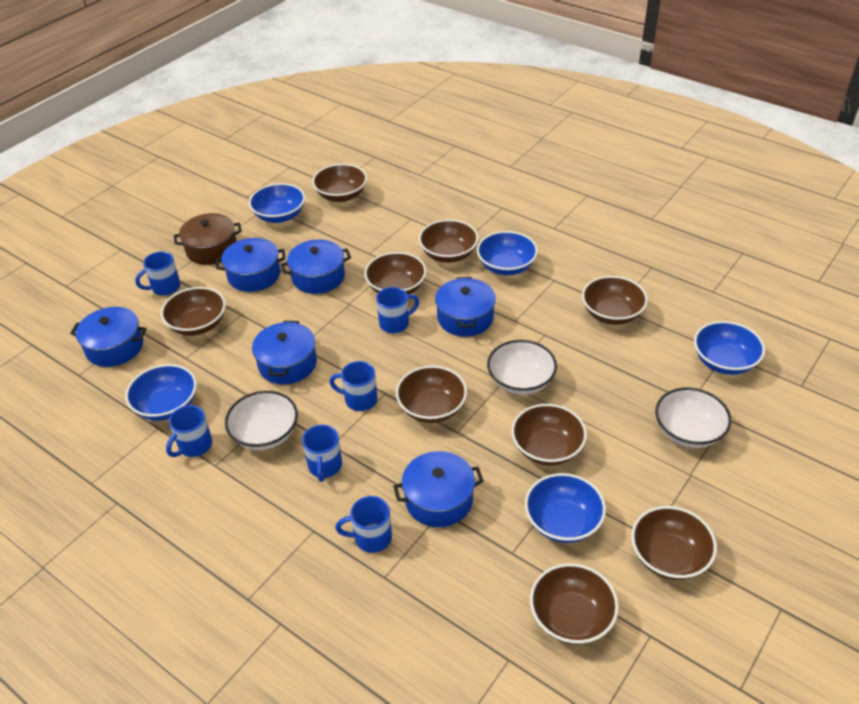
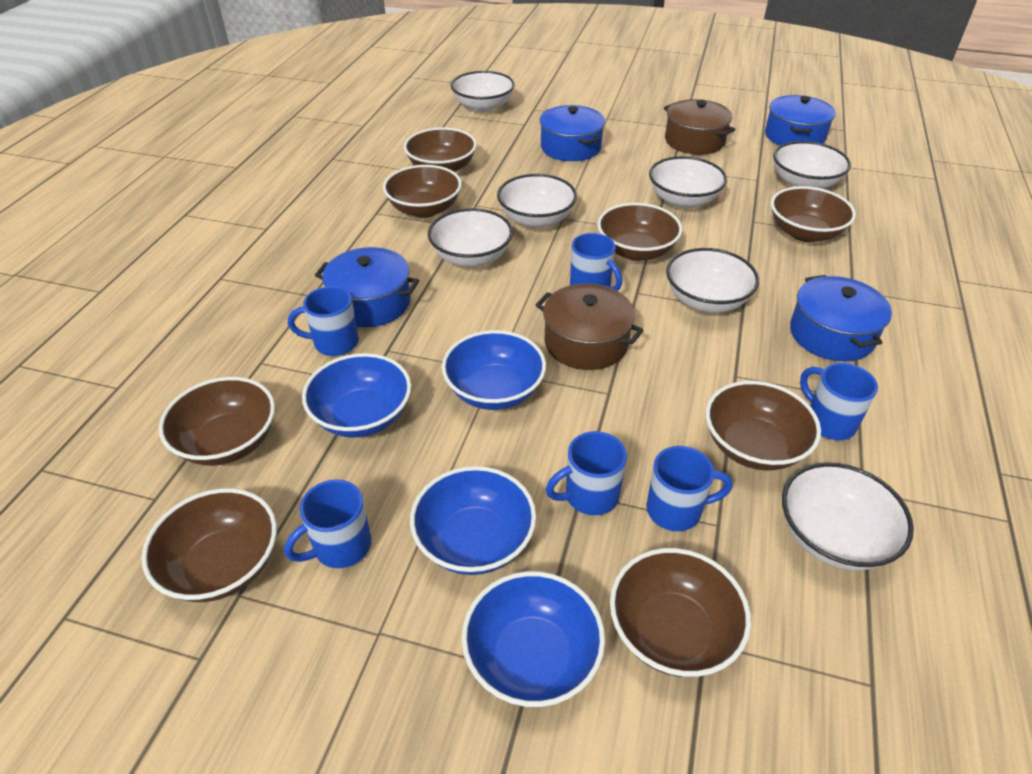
blue bowl: [125,364,197,421] [249,183,305,223] [477,231,538,275] [525,473,606,543] [694,321,765,375] = 5 -> [302,353,411,438] [410,466,536,575] [442,330,546,410] [462,571,605,707] = 4
blue pot: [70,307,147,367] [216,238,286,292] [252,321,317,384] [281,239,351,294] [393,451,484,527] [435,277,496,337] = 6 -> [315,247,419,327] [540,105,605,161] [765,95,836,146] [790,275,892,361] = 4
brown bowl: [161,287,226,336] [312,164,367,202] [364,252,426,295] [396,366,467,423] [419,219,479,263] [511,404,587,466] [530,563,619,645] [582,276,648,325] [631,506,717,580] = 9 -> [142,488,277,602] [159,377,275,466] [383,165,462,218] [404,127,477,172] [597,203,682,261] [610,548,751,677] [706,381,821,471] [771,186,856,242] = 8
brown pot: [174,213,242,265] = 1 -> [536,283,644,370] [664,99,735,155] = 2
white bowl: [225,391,298,450] [487,340,557,395] [655,388,731,448] = 3 -> [428,208,513,267] [451,71,515,113] [497,174,577,228] [649,156,727,208] [666,248,759,313] [773,141,851,189] [782,462,914,570] = 7

